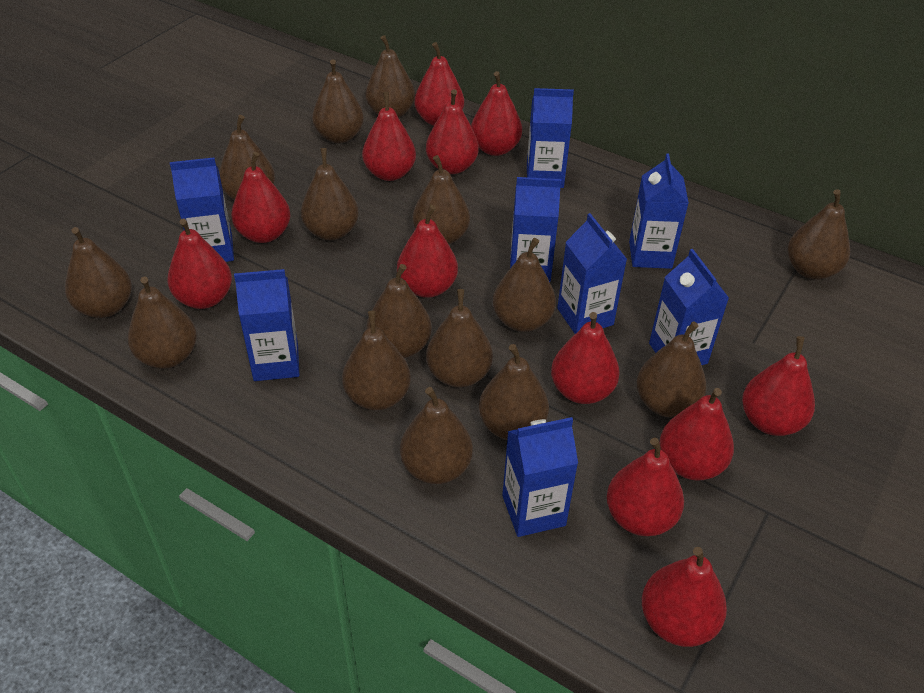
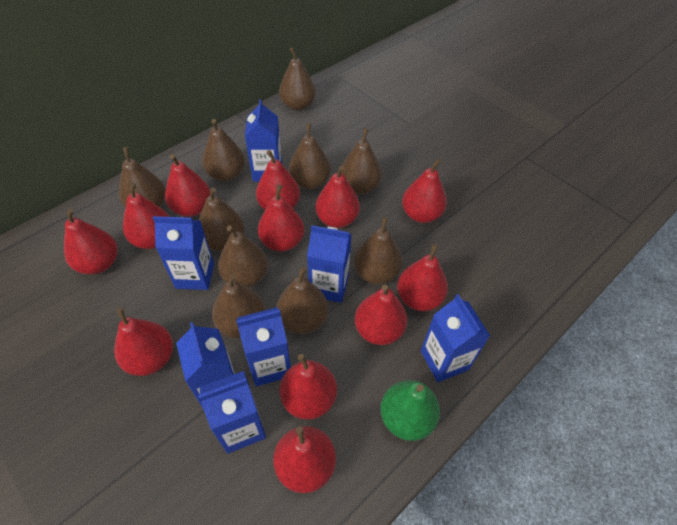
blue carton: [170,157,234,262] [234,269,299,381] [502,417,578,537] [510,177,561,282] [527,88,574,188] [557,213,627,334] [629,153,689,269] [649,249,729,365] = 8 -> [153,216,214,290] [176,322,235,410] [198,371,266,454] [236,307,291,386] [245,99,282,182] [307,225,352,303] [421,294,490,382] = 7
brown pear: [65,227,132,318] [128,276,197,369] [219,115,275,200] [301,148,359,240] [312,59,364,143] [342,311,411,410] [365,35,415,118] [366,264,432,358] [400,387,473,484] [413,155,470,245] [426,289,493,388] [479,344,549,440] [493,238,556,332] [636,321,707,417] [788,190,850,280] = 15 -> [119,147,166,208] [199,187,245,251] [202,119,245,182] [212,274,265,338] [218,225,268,288] [276,267,328,334] [279,47,316,111] [289,123,331,190] [341,128,382,194] [354,217,403,284] = 10
green pear: none = 0 -> [380,380,440,441] = 1

